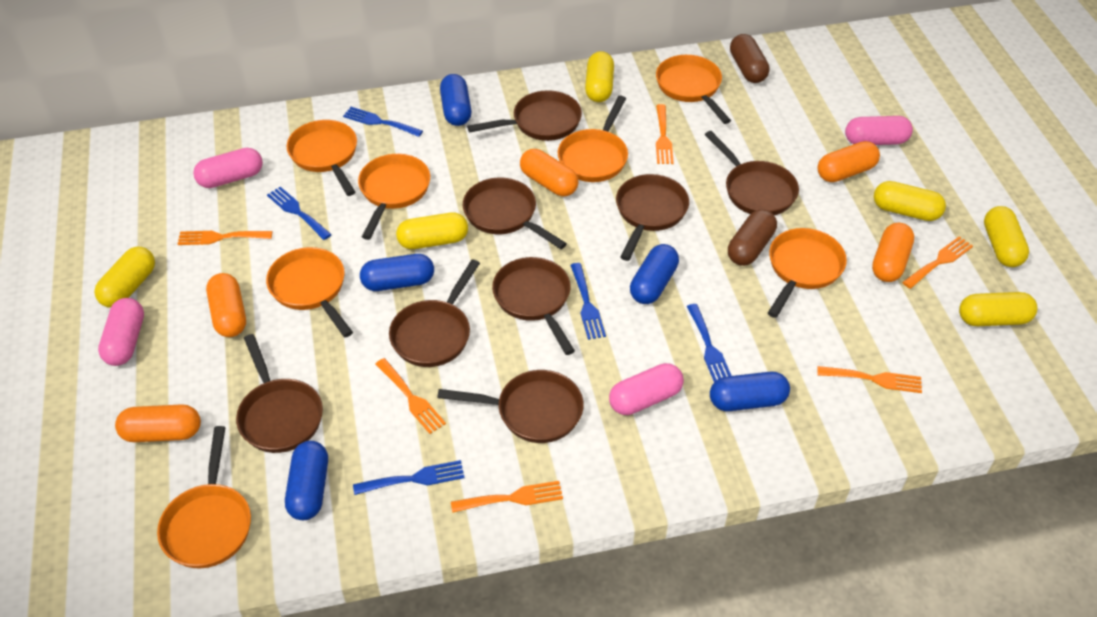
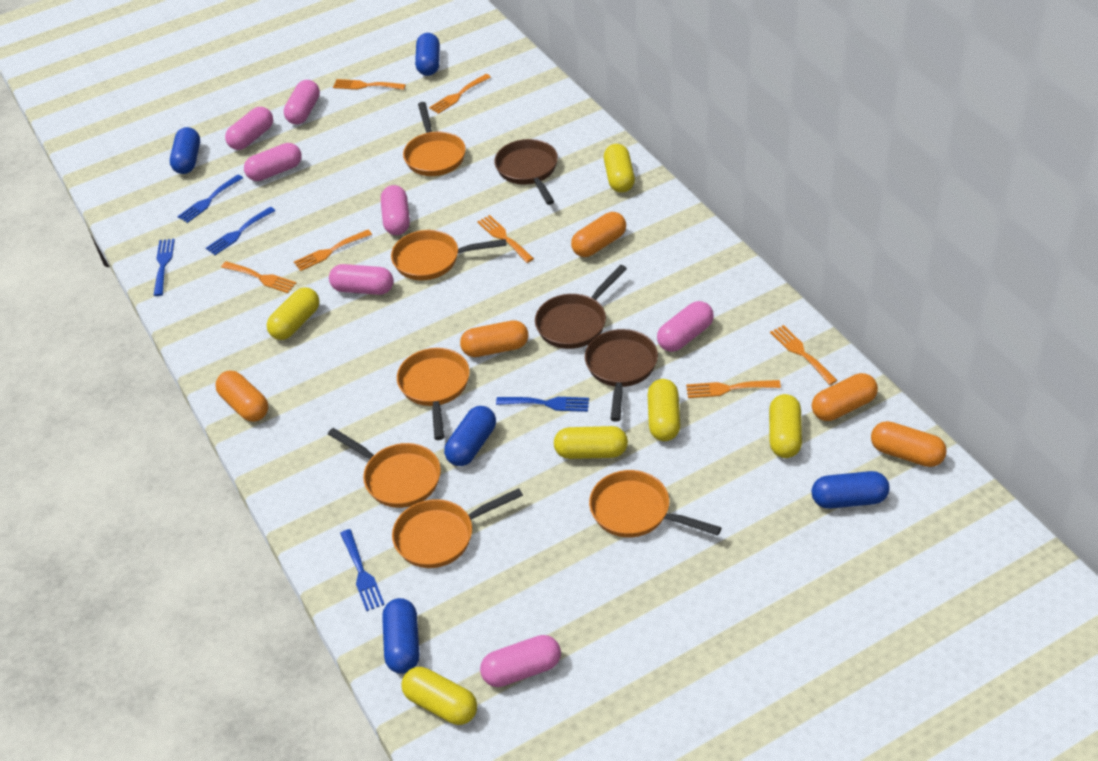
brown capsule: [728,209,777,266] [730,34,769,83] = 2 -> none = 0
brown pan: [236,334,323,453] [389,260,480,367] [437,370,584,443] [463,178,567,249] [467,90,582,141] [492,257,575,355] [616,174,689,261] [705,131,799,215] = 8 -> [494,139,558,205] [535,265,627,349] [585,329,658,422] = 3
orange fork: [178,231,272,245] [376,358,446,434] [451,481,563,513] [656,104,674,164] [817,366,922,393] [902,236,973,289] = 6 -> [221,261,296,293] [294,230,372,271] [333,79,406,90] [429,74,491,114] [477,215,534,263] [686,380,781,398] [770,325,838,385] = 7
orange pan: [157,426,251,568] [266,247,353,337] [287,120,357,196] [358,154,430,240] [558,96,628,182] [656,55,731,124] [768,228,847,318] = 7 -> [328,428,441,508] [391,230,506,280] [392,488,523,568] [397,348,470,440] [403,102,466,176] [589,470,722,537] = 6
pink capsule: [98,298,144,366] [193,148,263,188] [609,363,684,415] [845,116,913,145] = 4 -> [225,107,273,150] [244,143,302,181] [284,80,320,125] [329,264,394,295] [381,185,410,235] [480,635,561,687] [657,301,714,352] = 7

